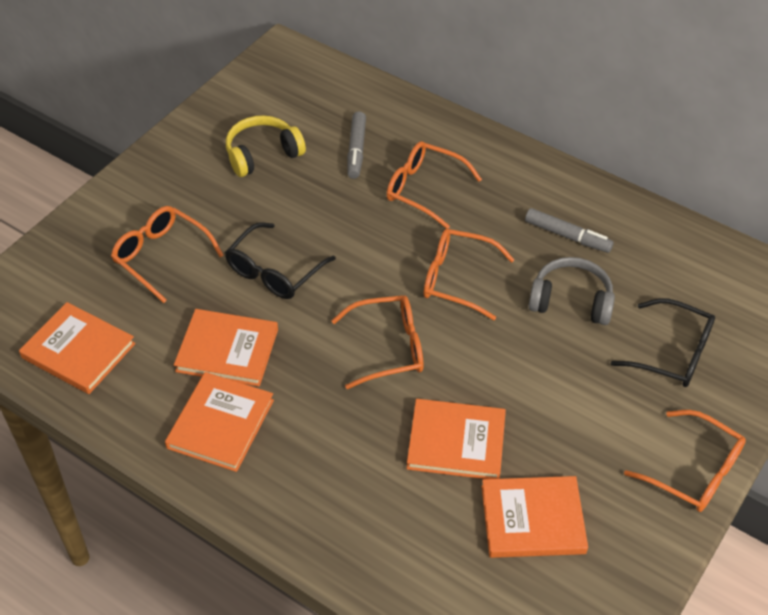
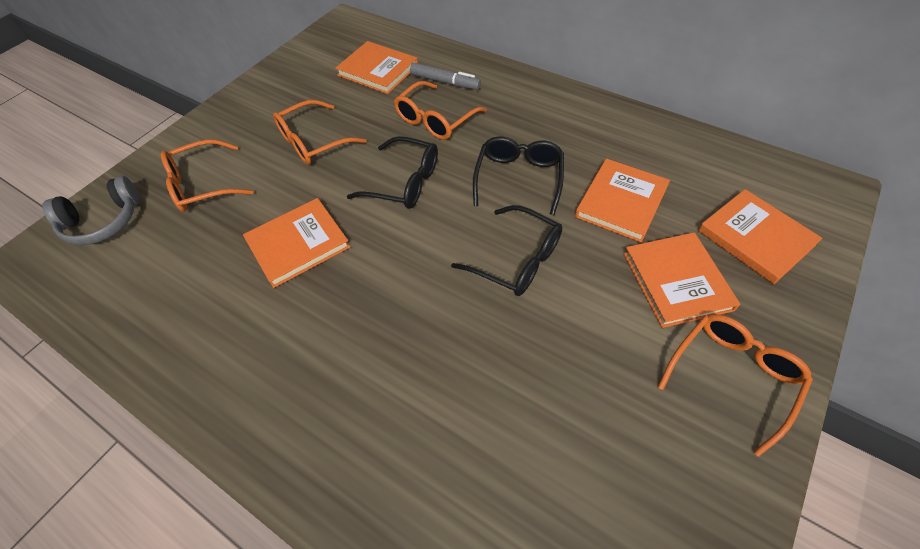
black glasses: [225,223,336,299] [611,298,715,387] = 2 -> [347,136,438,209] [451,205,562,296] [473,137,564,215] = 3
grey marker: [347,111,366,179] [525,208,614,253] = 2 -> [410,62,481,90] = 1
orange glasses: [111,206,224,303] [331,295,423,389] [386,141,482,229] [424,229,515,320] [624,410,746,512] = 5 -> [161,139,253,212] [273,100,366,165] [394,81,487,140] [658,314,813,457] = 4
yellow headphones: [226,115,306,177] = 1 -> none = 0

